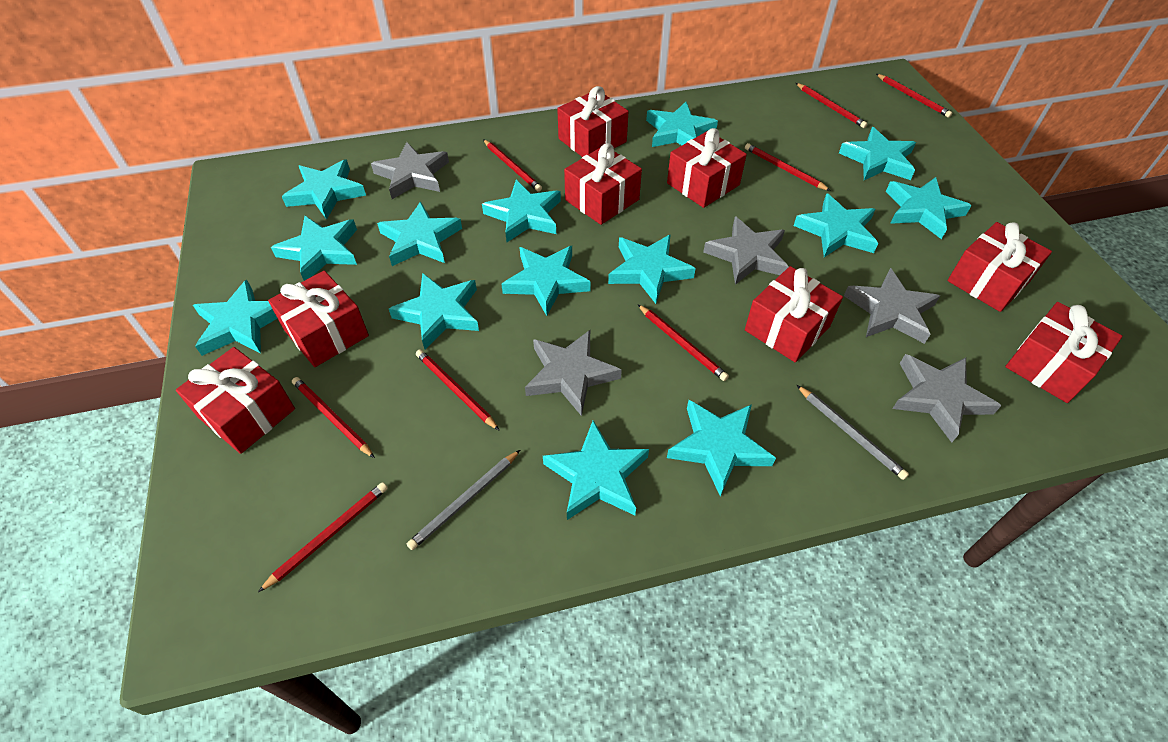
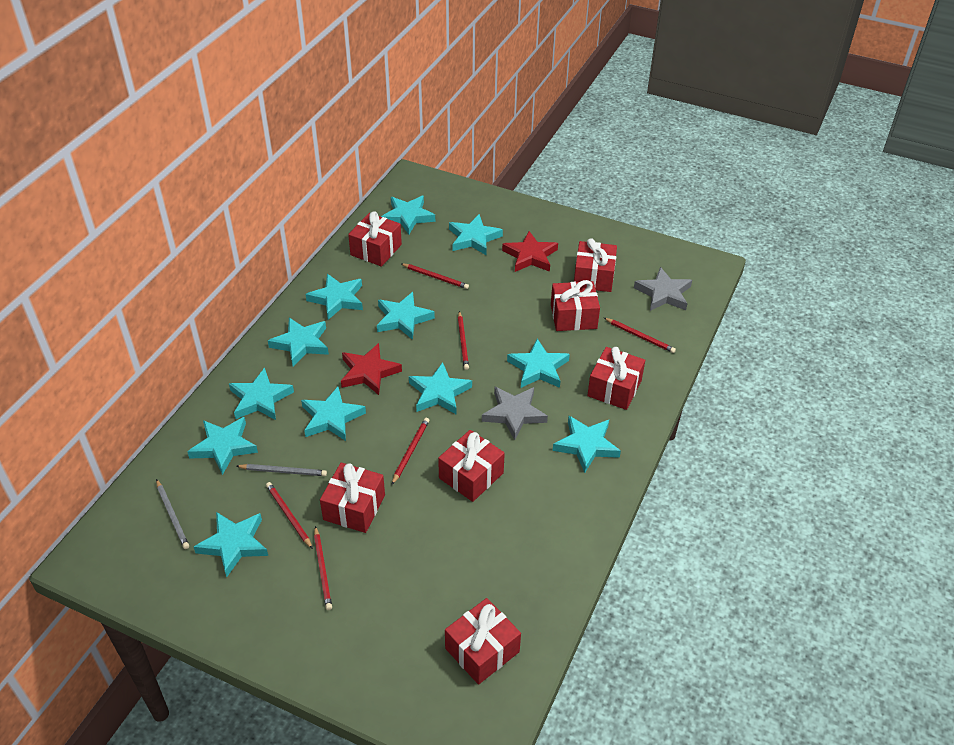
grey star: [371,142,449,199] [525,330,622,416] [703,216,789,285] [844,268,940,344] [892,354,1001,443] = 5 -> [482,387,548,440] [634,267,692,311] = 2
red gift: [176,347,295,454] [268,271,369,367] [557,86,628,157] [564,143,642,225] [667,128,747,208] [745,266,843,362] [948,222,1052,312] [1005,302,1122,403] = 8 -> [320,463,385,533] [348,211,402,267] [438,430,505,502] [445,598,521,685] [551,280,600,331] [574,238,617,292] [587,347,645,410] = 7
red pencil: [258,482,388,592] [292,377,375,458] [416,349,499,430] [483,139,542,192] [637,304,729,381] [745,143,831,191] [796,83,868,128] [876,74,952,118] = 8 -> [266,482,313,549] [314,526,332,610] [392,418,430,485] [400,263,469,289] [458,311,469,370] [604,318,676,353] = 6
red star: none = 0 -> [341,343,402,395] [502,231,558,272] = 2
turquoise star: [193,280,278,356] [271,216,357,281] [282,159,366,220] [377,201,462,266] [389,273,479,349] [482,180,561,242] [501,246,591,316] [543,421,649,520] [608,234,696,304] [646,102,718,147] [667,400,776,496] [794,193,878,257] [839,127,916,180] [886,177,972,239] = 14 -> [187,417,258,475] [194,512,268,577] [229,368,294,420] [268,318,329,366] [301,387,366,441] [306,274,363,320] [377,292,435,340] [381,196,435,234] [409,362,472,415] [449,214,503,255] [507,339,570,388] [552,416,621,473] = 12

